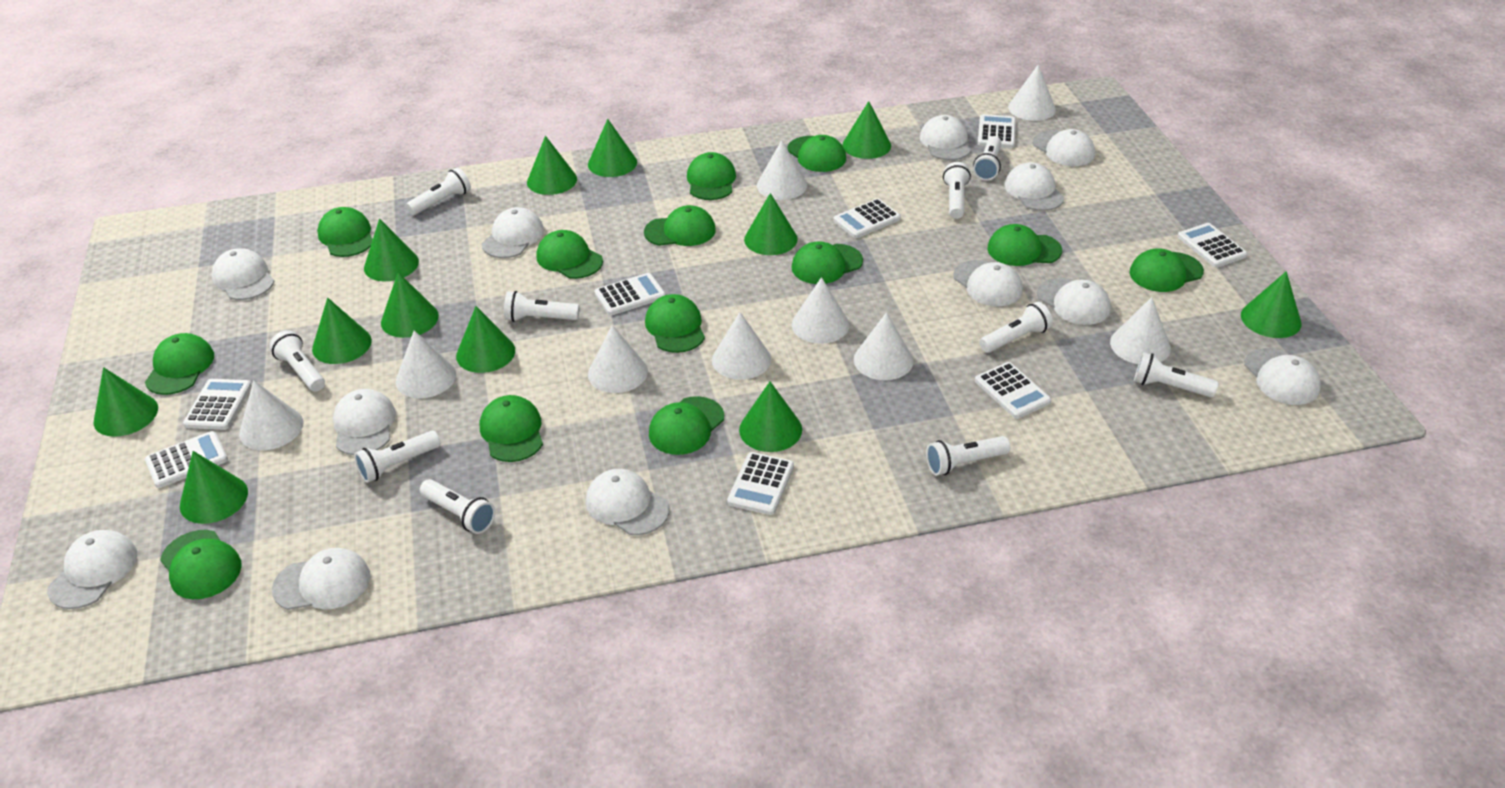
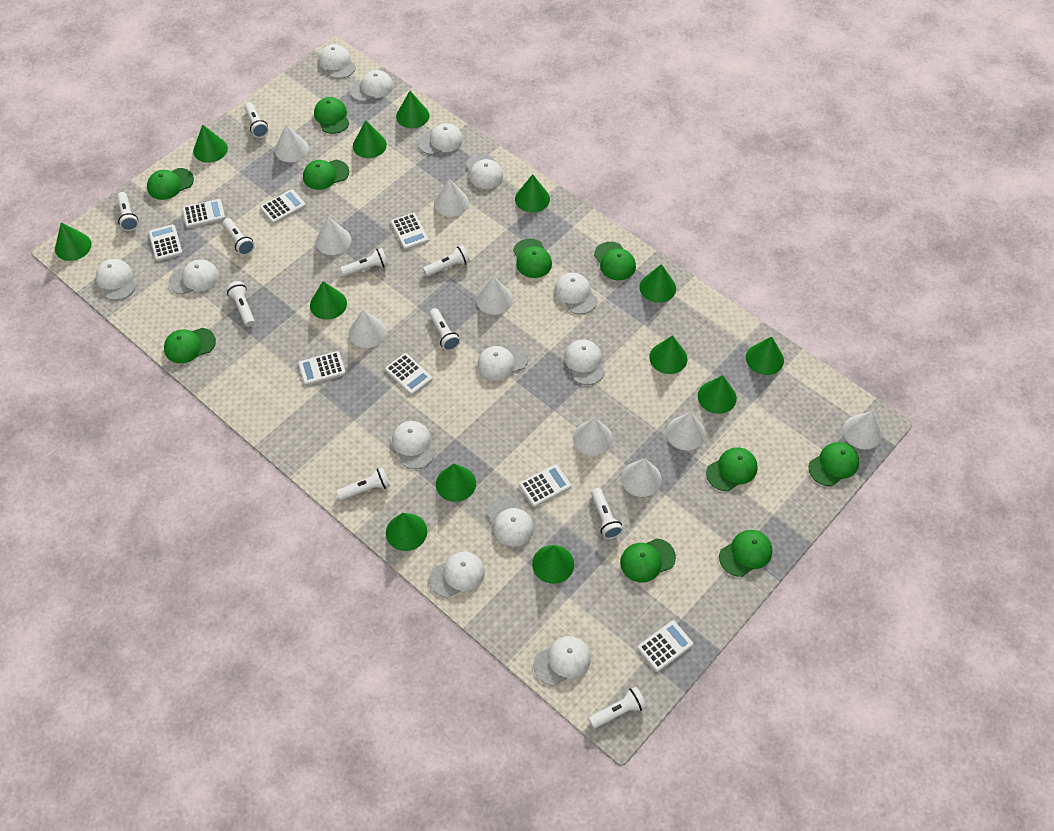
green cap: [145,333,214,395] [160,530,242,599] [317,207,373,257] [480,395,543,462] [536,230,603,279] [644,205,716,246] [645,294,705,353] [649,396,724,455] [687,152,736,200] [787,135,846,172] [791,241,863,284] [987,224,1062,266] [1130,249,1204,292] = 13 -> [147,168,194,200] [164,328,216,363] [303,160,349,190] [314,97,349,134] [513,239,552,278] [594,242,636,280] [620,538,676,582] [706,447,757,491] [719,530,772,577] [808,442,859,486] = 10
green cone: [94,367,158,437] [180,451,248,524] [312,298,372,364] [364,219,419,281] [381,272,439,338] [456,306,515,373] [527,136,577,195] [588,119,637,177] [739,382,802,452] [744,193,798,255] [842,101,891,159] [1241,271,1301,338] = 12 -> [55,223,92,261] [193,124,228,163] [310,281,347,320] [353,120,387,158] [386,513,427,551] [396,91,429,128] [436,464,476,502] [515,174,550,213] [532,545,574,584] [639,264,676,303] [649,335,688,374] [698,375,737,414] [746,336,784,375] = 13
white cap: [47,530,137,609] [212,248,274,300] [272,548,370,610] [333,389,396,455] [482,207,544,258] [586,469,669,535] [920,115,971,160] [953,260,1023,306] [1004,162,1064,211] [1033,129,1095,166] [1037,278,1111,325] [1244,348,1321,405] = 12 -> [95,259,136,300] [169,259,219,295] [319,44,356,79] [350,70,393,102] [392,421,434,469] [418,123,463,155] [429,552,485,598] [466,153,503,189] [477,344,528,380] [487,497,534,547] [533,636,591,686] [554,273,598,314] [564,340,605,385] = 13

